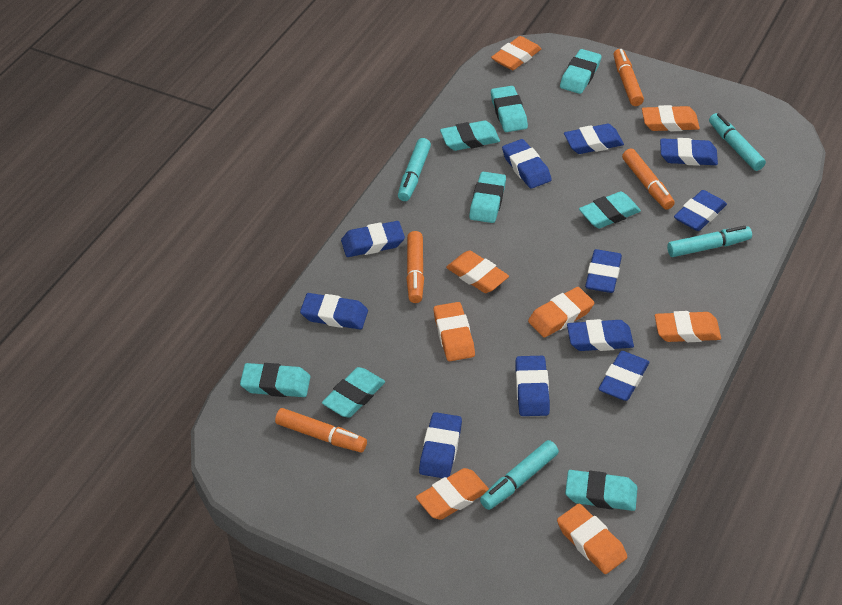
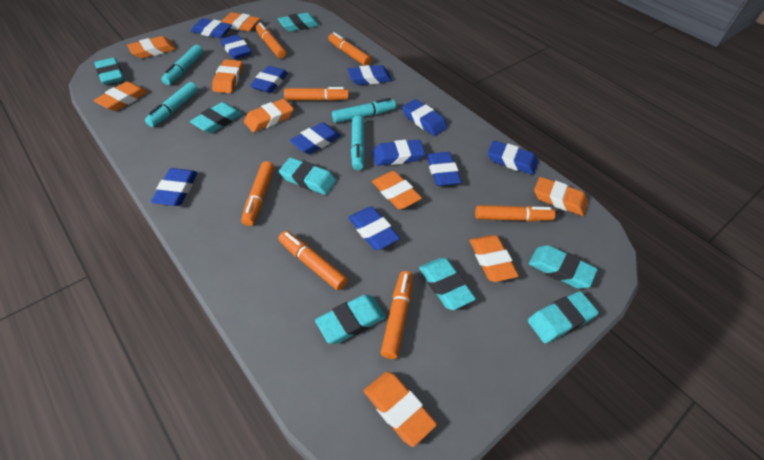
orange eraser: [416,468,489,520] [433,302,475,361] [446,250,509,293] [491,36,541,70] [528,287,594,337] [557,504,627,574] [642,105,700,131] [655,311,721,342] = 8 -> [94,81,148,111] [127,36,176,59] [212,59,243,93] [222,12,260,32] [244,99,294,132] [364,372,437,447] [372,171,422,209] [469,235,519,282] [534,177,588,216] = 9
orange marker: [275,408,367,452] [406,231,424,303] [613,49,644,106] [622,148,675,210] = 4 -> [241,161,274,226] [256,22,286,59] [279,231,348,290] [284,87,349,101] [328,32,371,66] [381,271,413,359] [475,205,555,222] = 7

